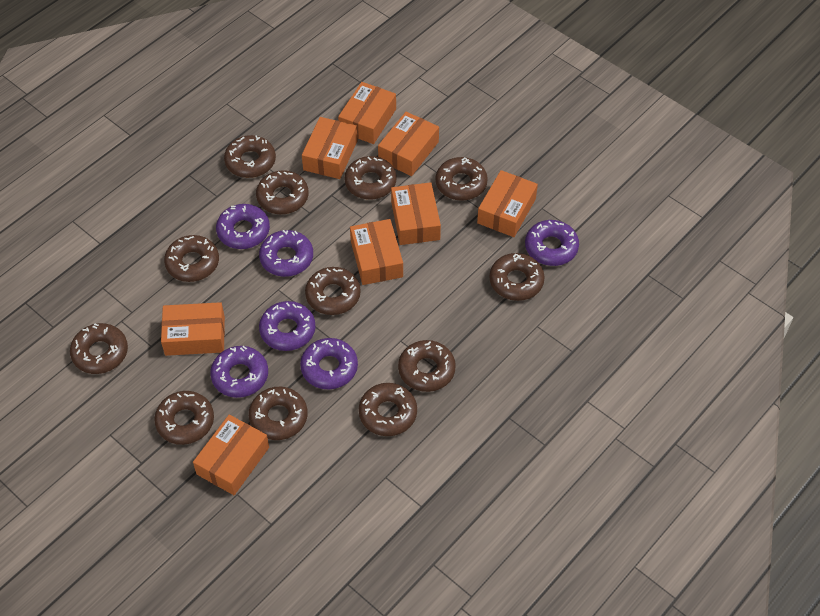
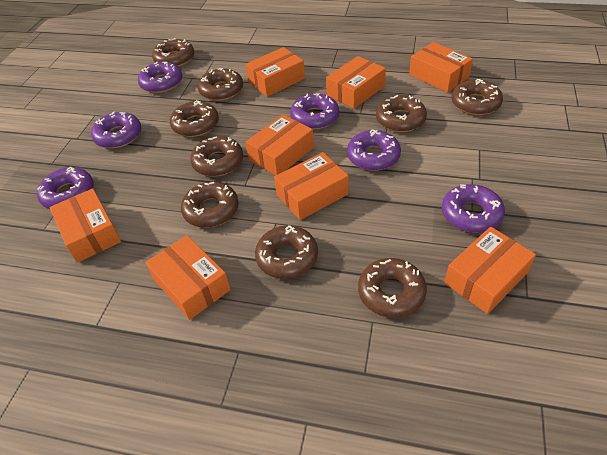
brown donut: [70,323,128,374] [154,391,214,445] [164,235,219,282] [224,135,276,178] [249,387,308,440] [256,170,309,214] [305,267,361,315] [345,156,396,200] [359,383,417,436] [398,340,456,392] [435,157,488,201] [489,253,545,301] = 12 -> [152,38,194,67] [170,100,219,137] [181,182,239,228] [190,136,243,177] [198,68,243,101] [255,225,318,279] [358,258,427,318] [376,95,427,132] [451,79,503,115] = 9

